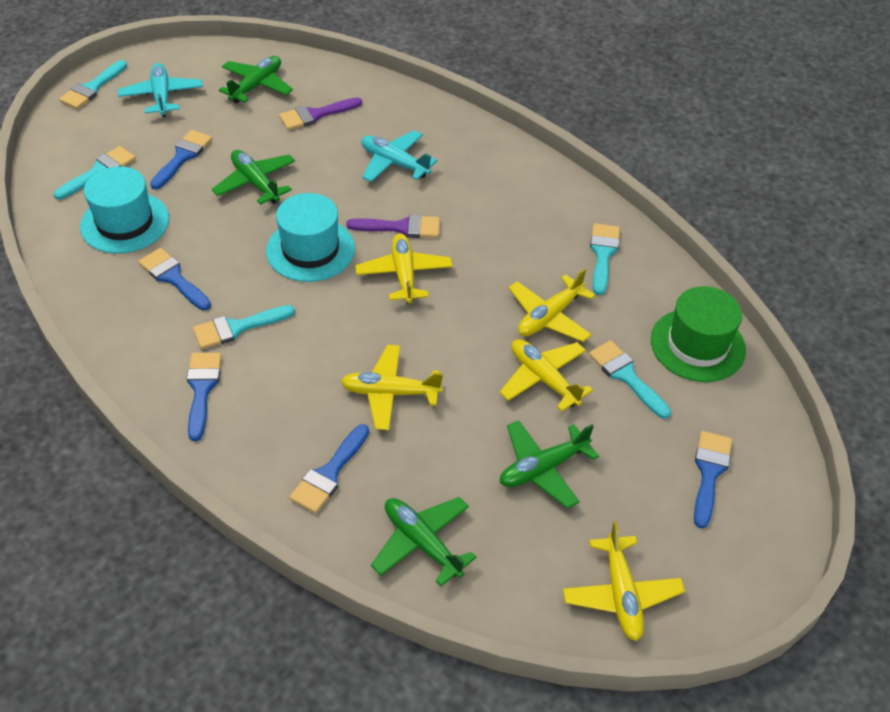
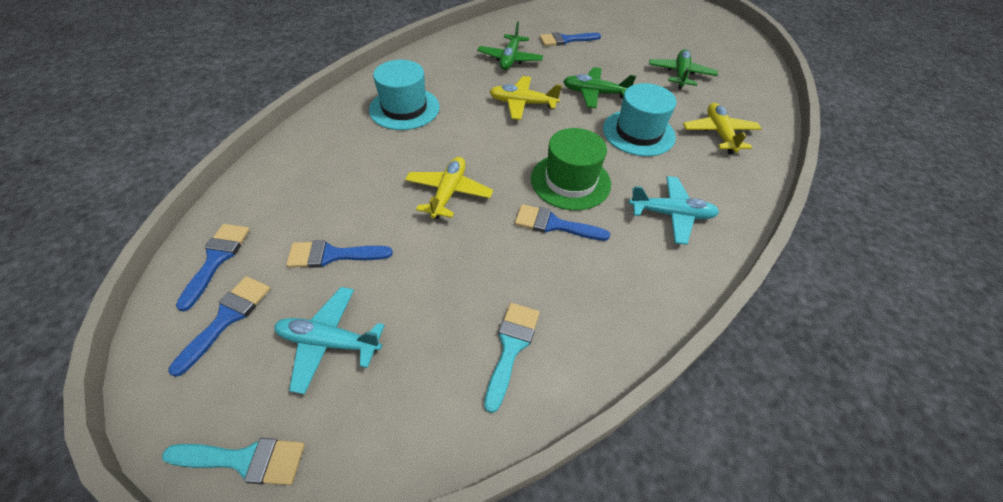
green plane: [212,150,295,205] [219,56,293,104] [371,497,476,586] [500,420,599,509] = 4 -> [477,21,543,70] [563,67,636,108] [649,49,718,89] = 3
purple brush: [279,97,362,130] [346,214,440,238] = 2 -> none = 0
turquoise brush: [54,146,136,200] [59,60,127,109] [193,305,295,349] [589,340,671,419] [590,223,620,295] = 5 -> [162,438,305,485] [484,303,540,413] = 2
yellow plane: [341,345,443,430] [355,233,453,304] [500,339,593,412] [509,268,595,342] [563,521,685,641] = 5 -> [405,157,493,219] [490,76,562,120] [683,103,762,154] = 3

